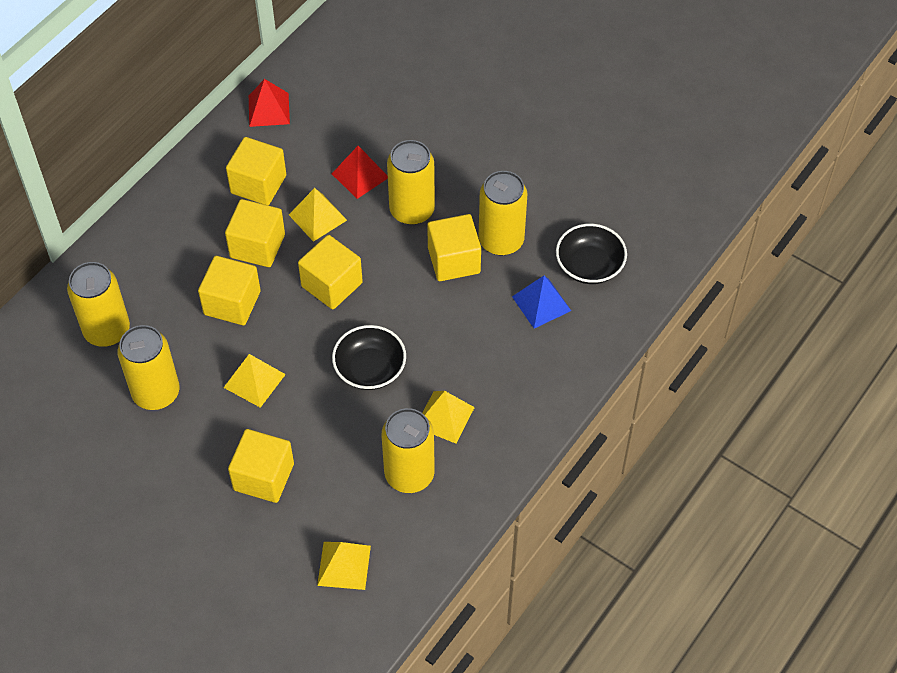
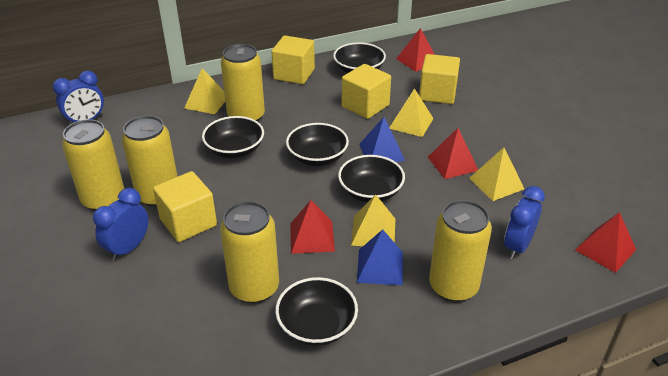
black bowl: [332,325,406,390] [556,224,627,284] = 2 -> [202,116,264,158] [275,277,358,346] [286,123,349,166] [333,42,386,73] [338,155,405,203] = 5
blue clock: none = 0 -> [53,71,104,125] [93,188,148,261] [504,186,545,259] = 3
blue pyramid: [512,276,571,329] = 1 -> [357,229,403,285] [359,117,405,162] = 2
red pyramid: [249,79,290,127] [332,146,388,199] = 2 -> [290,200,335,254] [396,28,435,72] [428,128,478,179] [575,212,636,273] = 4
yellow cube: [198,256,261,325] [225,199,285,267] [226,137,286,205] [228,429,294,503] [298,235,363,309] [427,214,481,281] = 6 -> [153,171,217,242] [272,36,315,84] [342,64,391,119] [419,54,460,104] = 4

